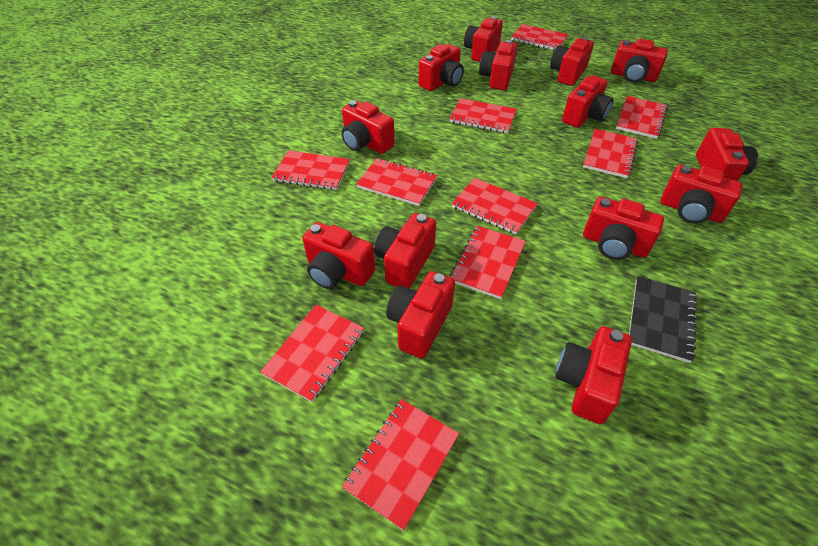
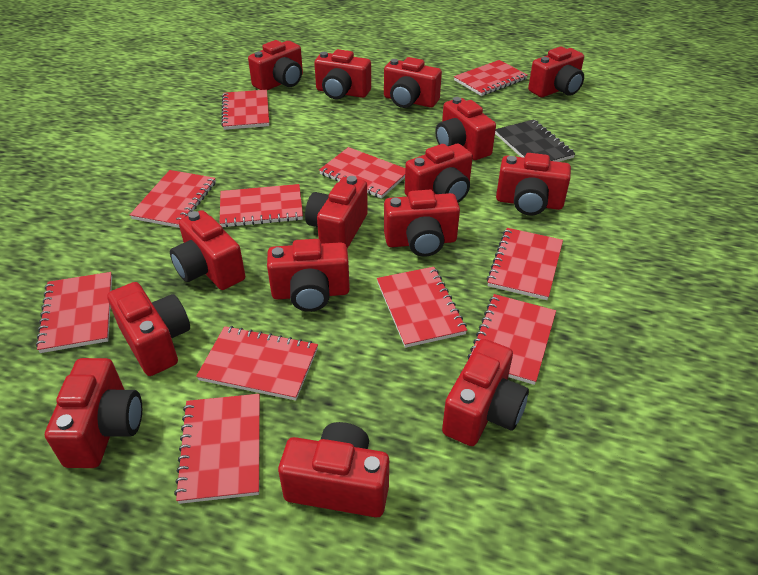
red camera: [302,222,375,289] [341,101,394,154] [374,213,436,288] [386,271,455,359] [419,44,464,91] [464,16,503,62] [479,40,518,90] [550,37,594,86] [555,326,632,424] [562,75,614,128] [583,197,664,260] [611,39,668,83] [660,165,743,224] [696,128,758,181] = 14 -> [45,358,142,468] [107,282,190,376] [170,210,245,290] [248,40,303,90] [267,239,350,312] [278,422,389,517] [305,176,368,249] [314,49,371,99] [384,57,442,108] [384,190,460,257] [405,144,473,203] [435,97,496,160] [442,339,529,446] [496,153,571,215] [528,47,584,97] = 15
red notebook: [260,305,364,402] [271,150,350,190] [342,399,459,531] [356,158,437,206] [450,98,517,134] [450,226,526,299] [452,178,538,235] [511,24,568,50] [583,129,638,178] [616,96,668,139] = 10 -> [36,272,112,353] [130,170,216,228] [174,394,260,504] [196,326,318,401] [219,184,303,227] [221,90,269,130] [319,147,405,199] [377,267,467,348] [454,60,528,96] [467,294,556,385] [487,228,563,300] = 11

